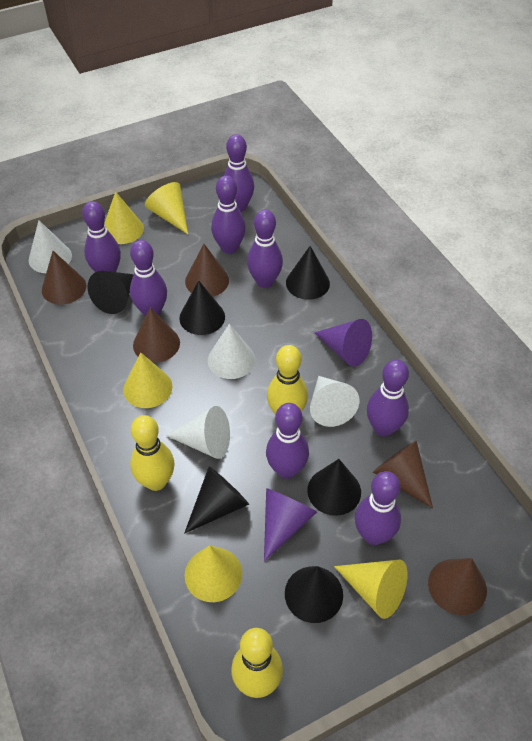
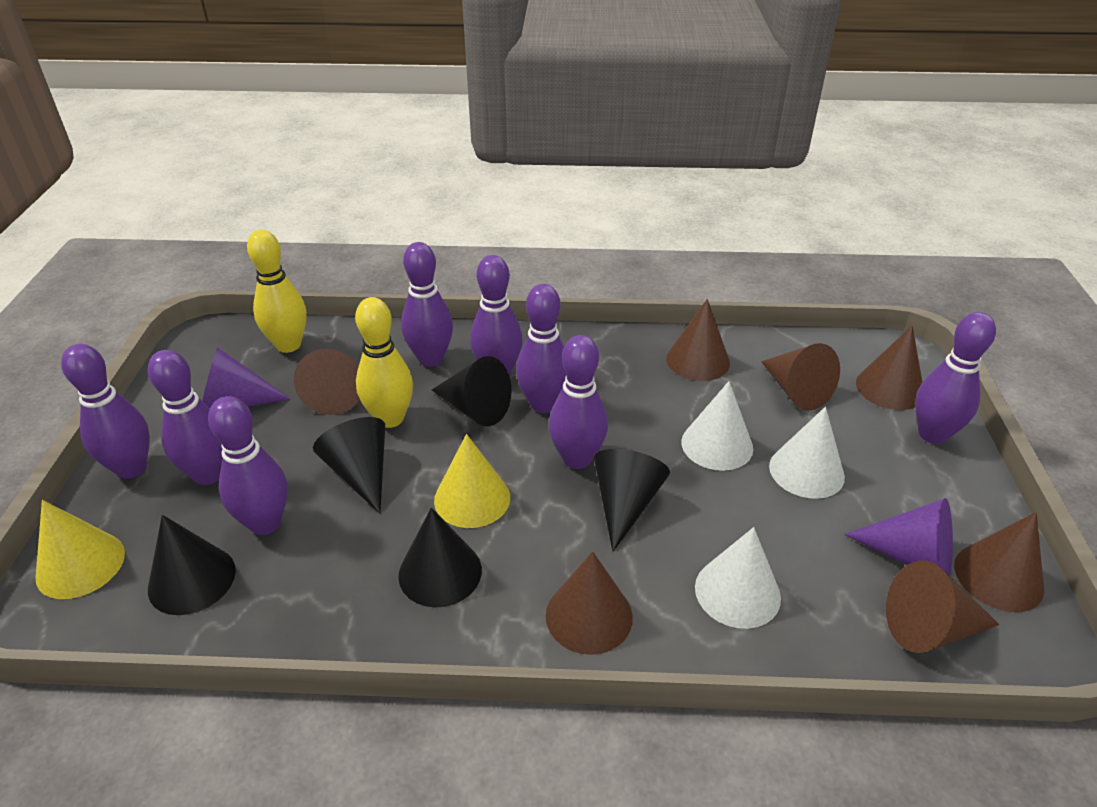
black cone: [88,271,134,314] [179,280,225,335] [184,467,249,533] [285,566,343,623] [286,246,330,300] [307,459,361,516] = 6 -> [148,515,236,615] [313,417,385,514] [398,507,482,607] [432,356,512,426] [594,449,670,552] = 5
brown cone: [42,251,86,305] [133,308,180,363] [185,244,229,297] [373,441,433,508] [428,558,487,615] = 5 -> [294,349,360,415] [546,551,633,655] [666,299,730,381] [761,343,840,411] [856,326,923,410] [886,561,1000,653] [954,512,1044,612] = 7
white cone: [29,220,72,273] [165,406,230,459] [208,324,255,379] [310,376,359,427] = 4 -> [681,381,753,471] [695,527,781,629] [769,407,845,499] = 3
yellow bowling pin: [130,415,174,491] [231,628,283,698] [267,345,308,415] = 3 -> [247,230,307,353] [355,297,413,428] = 2
yellow cone: [104,191,144,244] [123,352,173,408] [145,182,188,234] [185,545,242,602] [334,559,407,619] = 5 -> [35,500,125,599] [434,434,510,528] = 2

